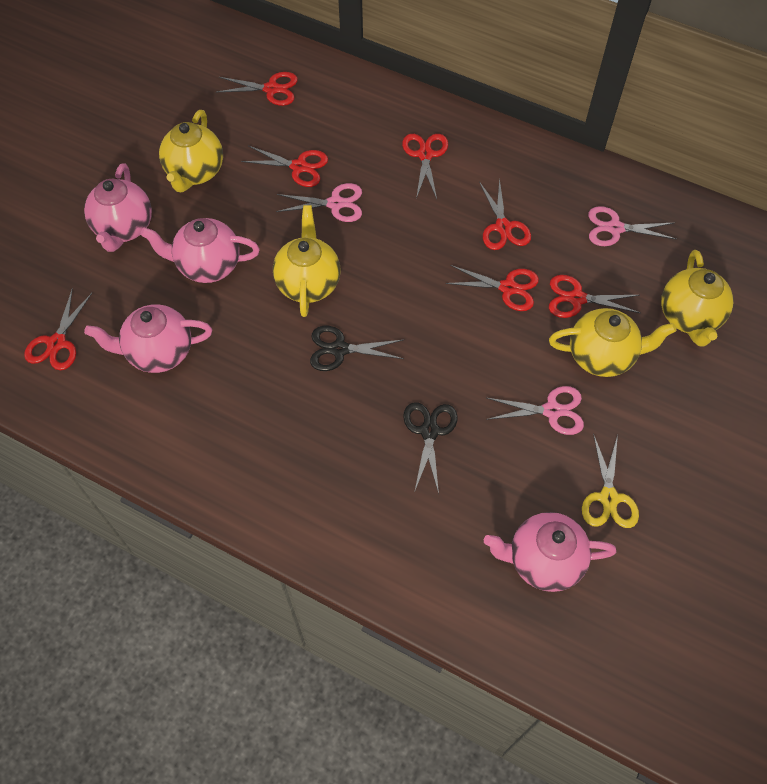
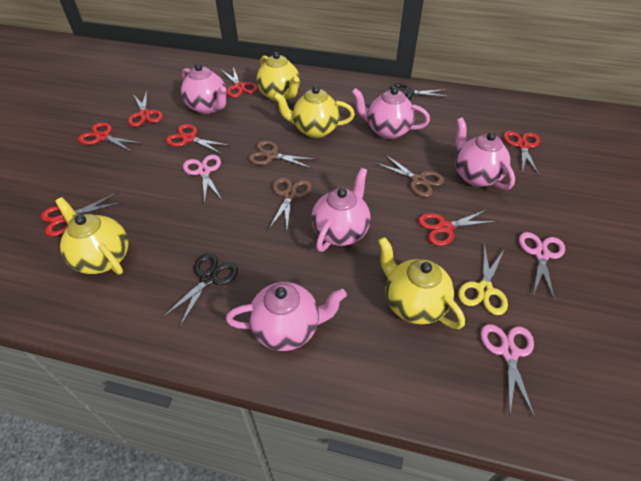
brown scissors: none = 0 -> [248,141,318,169] [269,178,312,229] [375,154,444,197] = 3
pink teapot: [84,163,152,252] [84,304,212,373] [140,218,260,283] [484,512,616,592] = 4 -> [181,63,227,114] [226,282,347,351] [311,168,371,252] [352,87,430,139] [455,117,515,190] = 5

